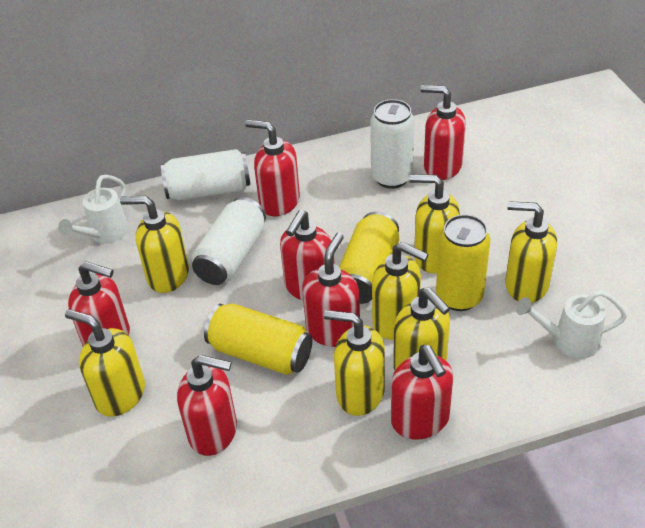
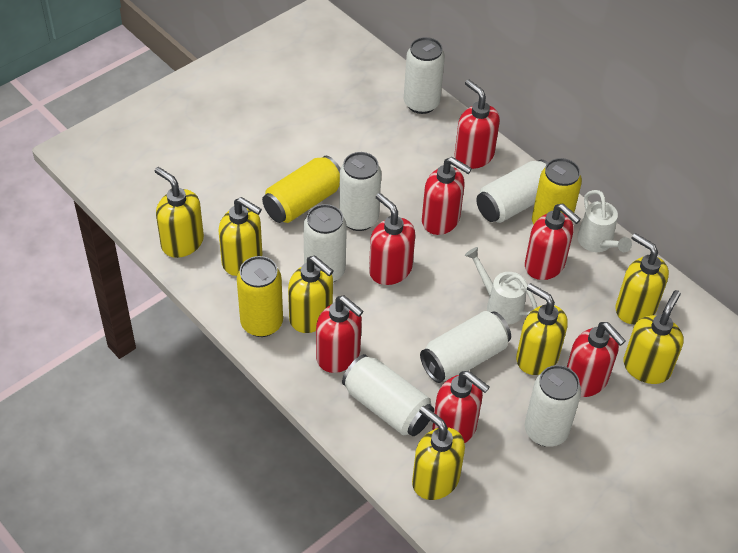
white can: [161,149,250,201] [192,197,266,285] [370,99,415,189] = 3 -> [303,204,347,282] [339,152,381,231] [342,354,434,436] [404,37,445,114] [420,311,511,383] [476,160,548,223] [525,365,581,447] = 7

